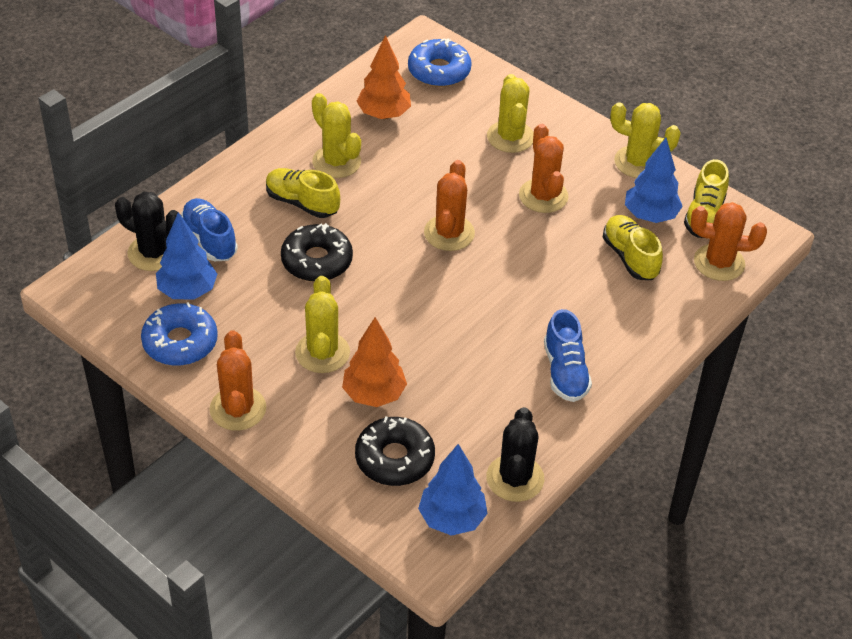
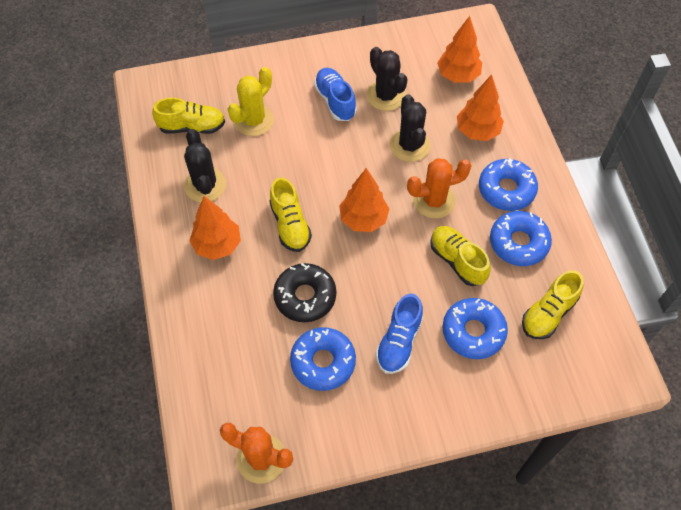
black cactus: [115,192,181,271] [486,407,544,502] = 2 -> [184,129,226,202] [366,47,408,111] [390,94,431,162] = 3
black donut: [281,223,353,282] [355,416,435,486] = 2 -> [273,263,336,322] = 1
blue donut: [141,302,218,366] [408,38,472,87] = 2 -> [290,327,356,391] [442,298,508,359] [479,158,538,211] [490,211,552,266] = 4
blue tree: [156,212,217,299] [418,444,488,536] [625,138,683,223] = 3 -> none = 0
orange cactus: [209,330,266,431] [424,160,475,251] [519,124,568,213] [691,202,767,281] = 4 -> [220,423,293,484] [407,158,471,219] = 2
orange tree: [342,317,407,407] [356,35,411,119] = 2 -> [189,196,241,260] [339,168,389,232] [437,16,482,83] [457,75,504,141] = 4
yellow cactus: [295,276,350,373] [312,93,361,178] [487,74,534,153] [610,102,681,178] = 4 -> [228,67,274,136] = 1
yellow shoe: [266,168,340,218] [603,215,663,280] [684,159,729,238] = 3 -> [152,98,225,134] [269,178,312,252] [430,226,491,286] [522,270,583,339] = 4

